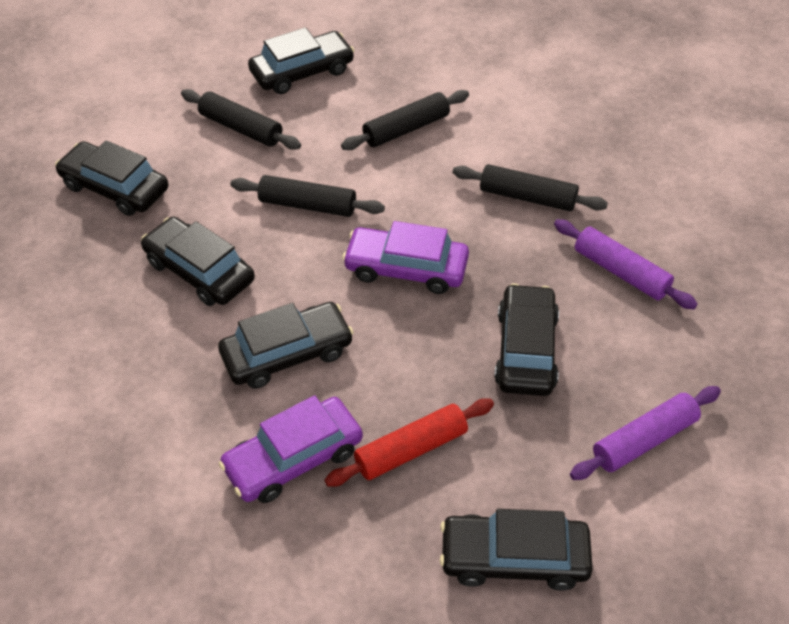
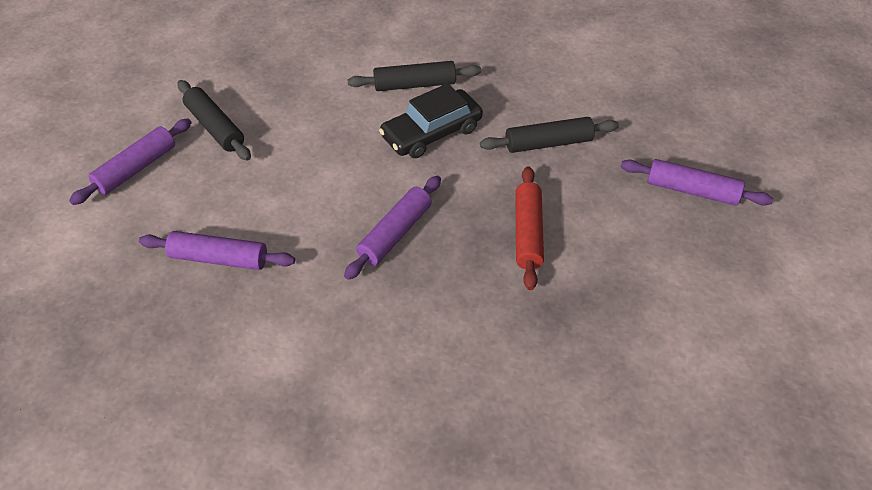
black car: [55,140,168,216] [141,217,255,306] [218,302,354,389] [248,27,354,94] [440,509,593,591] [494,283,559,396] = 6 -> [379,83,483,158] = 1
black rolling pin: [181,89,301,150] [230,175,385,217] [341,90,469,150] [453,164,608,211] = 4 -> [177,80,251,161] [348,61,481,91] [480,117,619,153] = 3
purple car: [219,395,363,503] [342,221,469,294] = 2 -> none = 0
purple rolling pin: [554,219,698,309] [570,386,721,480] = 2 -> [69,119,192,205] [139,231,295,270] [344,176,441,280] [620,159,773,206] = 4

